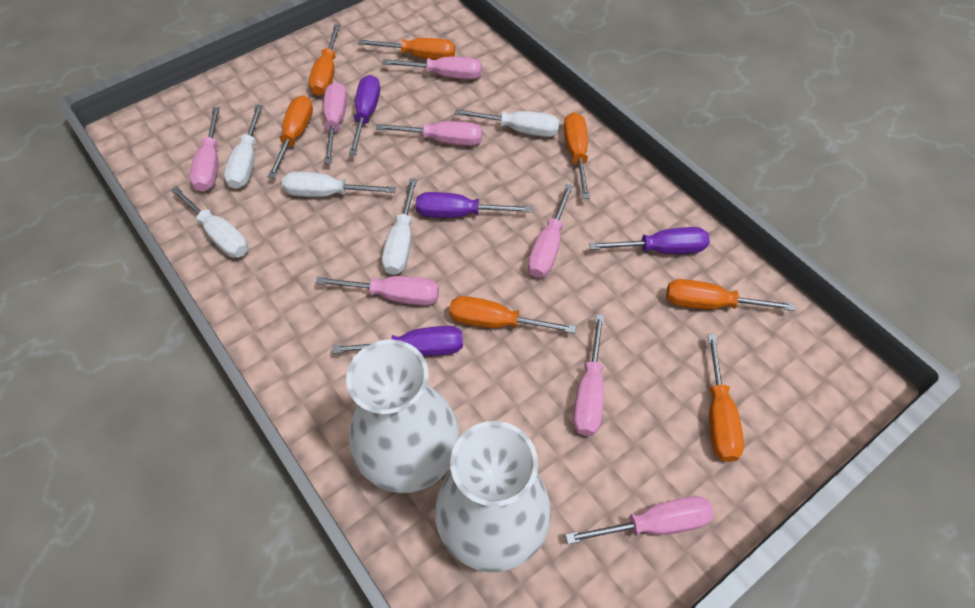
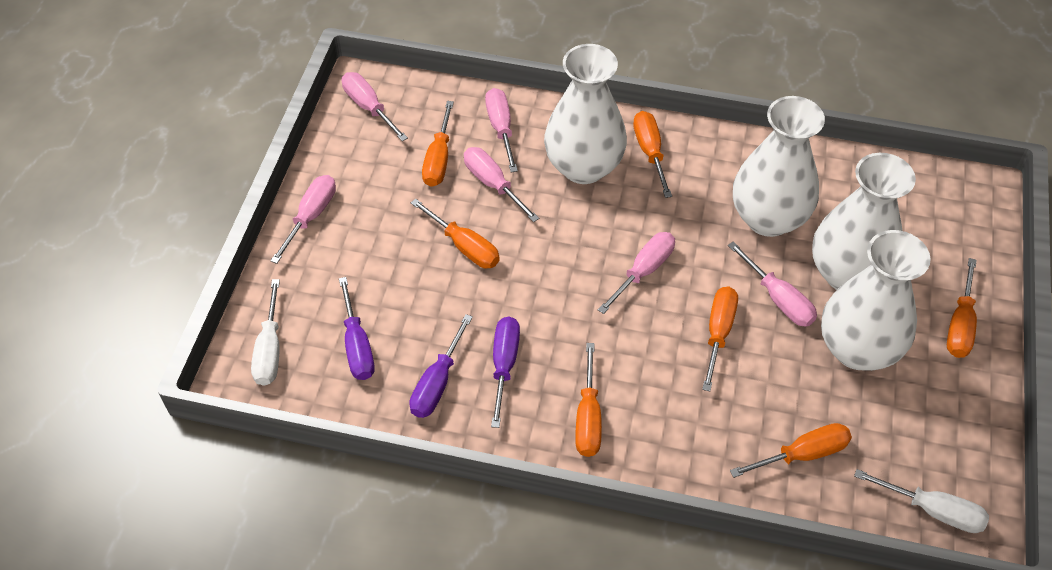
pink screwdriver: [190,107,220,192] [316,276,439,306] [323,82,347,163] [376,121,482,146] [382,57,482,80] [528,184,573,278] [565,496,714,544] [573,314,605,436] = 8 -> [270,175,336,264] [342,72,408,141] [464,147,539,222] [485,88,518,172] [598,232,675,314] [728,241,817,327] = 6
purple screwdriver: [332,326,463,356] [349,75,380,155] [416,192,531,218] [589,227,710,254] = 4 -> [339,277,375,380] [409,314,473,418] [491,317,520,428] = 3
white screwdriver: [171,186,248,258] [224,105,263,189] [282,171,396,197] [382,178,417,275] [455,109,560,137] = 5 -> [251,279,280,386] [854,469,989,533] = 2
white vase: [346,339,459,493] [435,421,551,573] = 2 -> [544,44,627,184] [733,96,825,237] [812,153,916,290] [821,230,931,371] = 4

